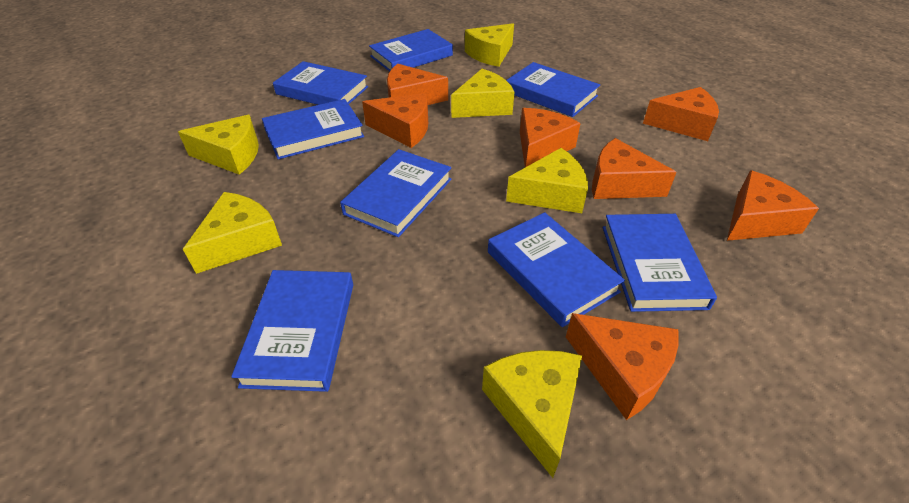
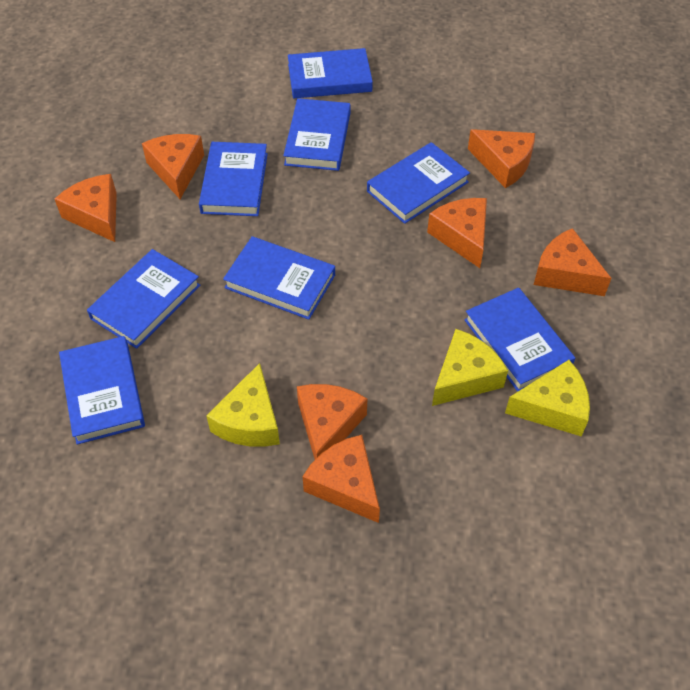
yellow cheese: [178,115,259,175] [183,192,282,274] [451,69,514,118] [465,23,514,67] [482,350,582,478] [506,148,588,213] = 6 -> [206,363,280,447] [432,329,508,406] [505,360,590,436] = 3

